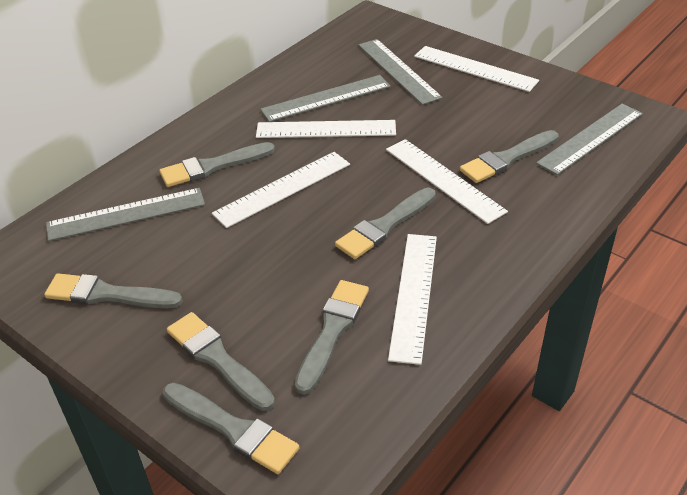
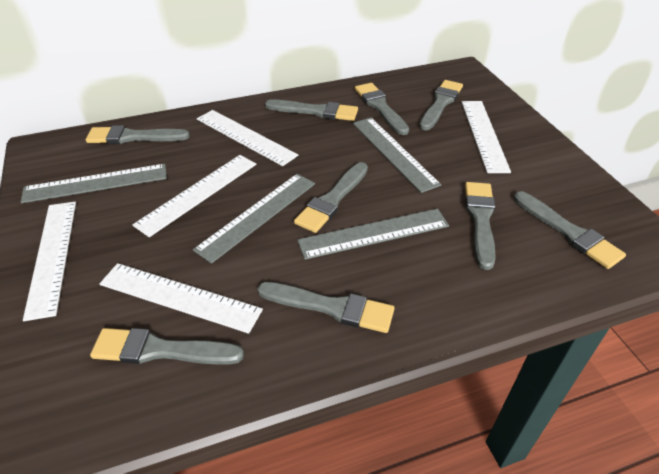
grey brush: [44,273,183,308] [159,142,275,187] [163,383,300,474] [167,312,275,411] [295,280,369,395] [335,188,436,259] [460,130,559,183] = 7 -> [86,125,190,144] [90,328,244,365] [257,282,394,333] [265,99,358,121] [294,162,368,233] [355,83,409,135] [419,80,463,130] [465,182,495,270] [514,191,626,269] = 9

